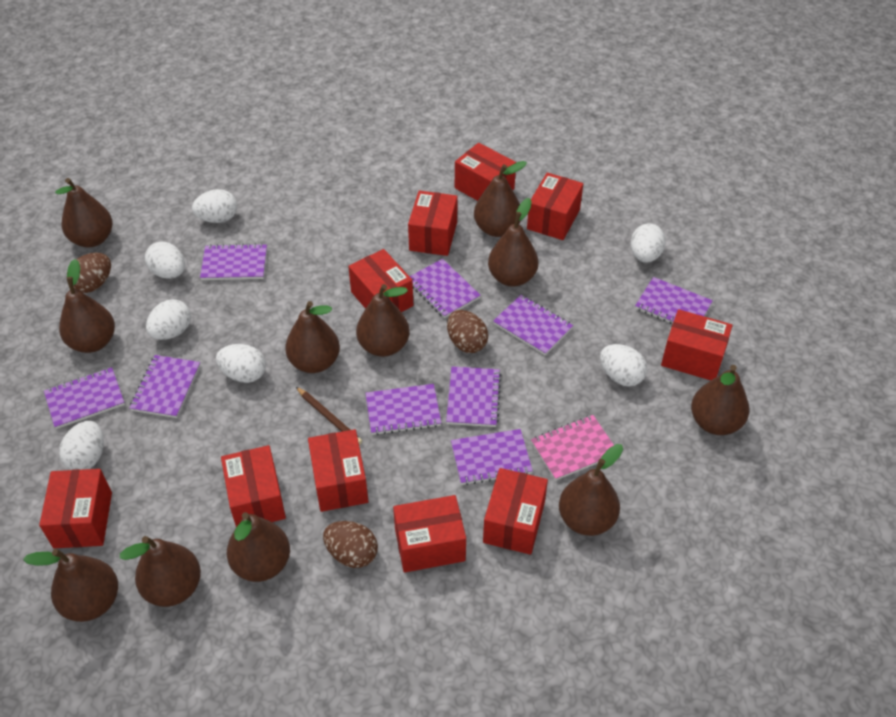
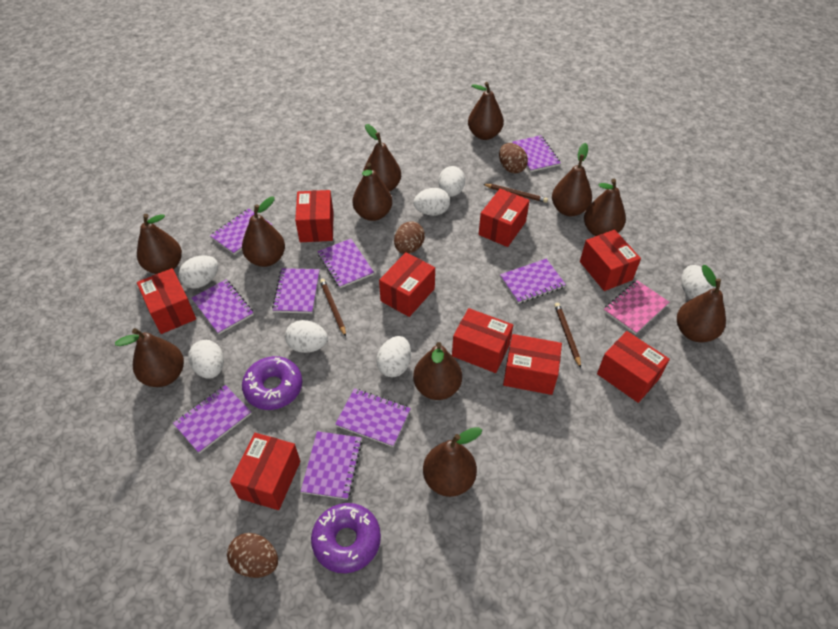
brown pencil: [296,387,362,445] = 1 -> [320,279,346,337] [483,184,548,203] [554,303,581,368] = 3
purple donut: none = 0 -> [242,356,302,410] [311,503,381,573] = 2
red box: [39,469,112,548] [221,445,286,527] [308,429,368,512] [348,249,413,312] [393,495,466,573] [408,191,458,256] [455,143,516,201] [483,468,548,555] [527,173,583,240] [661,309,733,380] = 10 -> [137,268,196,334] [230,433,300,510] [295,190,333,242] [379,252,435,317] [452,308,513,373] [479,189,530,247] [503,334,562,395] [580,230,641,291] [597,331,670,403] = 9

